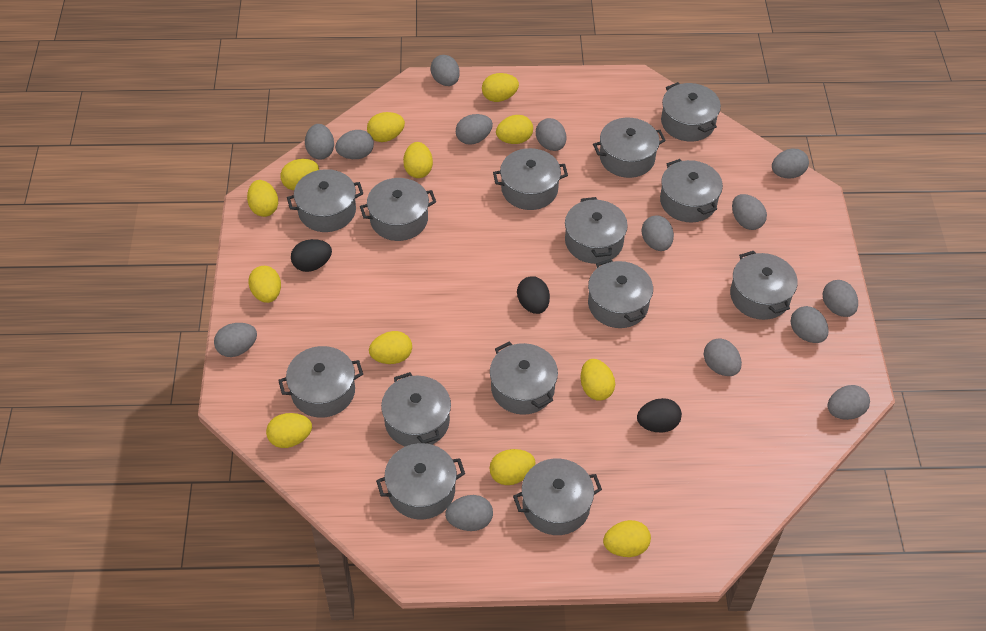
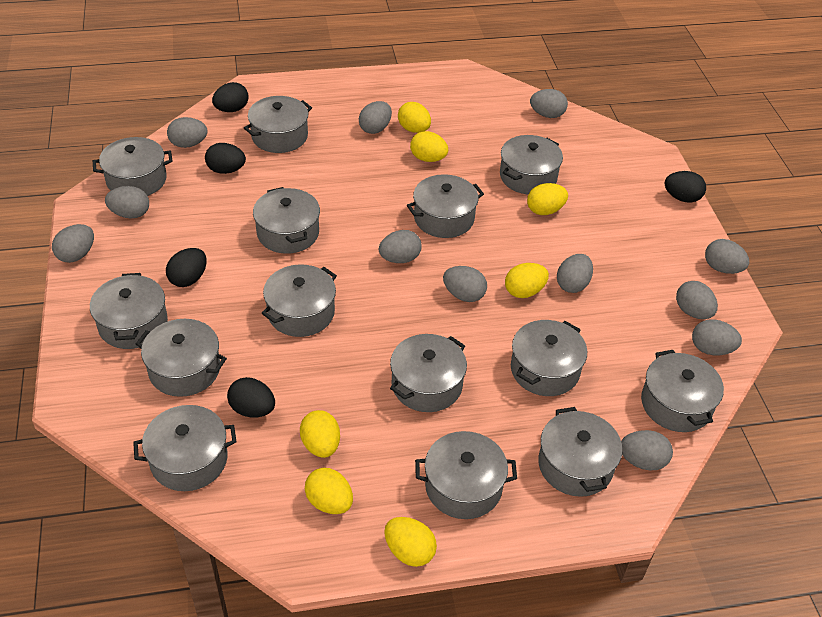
black egg: [291,239,332,272] [517,276,550,314] [637,398,682,432] = 3 -> [166,248,207,287] [205,143,246,174] [212,82,249,112] [227,377,275,418] [664,171,706,203] = 5
grey egg: [214,323,257,357] [305,124,334,160] [335,130,374,159] [430,55,460,86] [445,495,493,531] [456,114,493,145] [536,118,566,151] [642,215,674,251] [704,338,742,376] [732,194,767,230] [772,149,809,178] [791,306,829,343] [823,280,858,317] [827,385,870,420] = 14 -> [52,224,94,263] [105,186,149,218] [167,117,207,148] [359,101,392,134] [379,230,422,263] [443,266,487,302] [530,89,568,118] [557,254,593,293] [621,430,673,470] [676,281,718,319] [692,319,742,355] [705,239,749,274] = 12
yellow egg: [247,180,278,217] [248,266,281,303] [266,413,312,448] [281,159,319,190] [367,112,405,142] [369,331,412,364] [403,142,433,178] [482,73,519,102] [489,449,535,485] [496,115,533,144] [581,359,615,401] [603,520,651,557] = 12 -> [300,410,340,458] [305,468,353,514] [384,517,437,567] [398,102,431,133] [410,131,448,162] [505,263,549,298] [527,183,568,215] = 7

